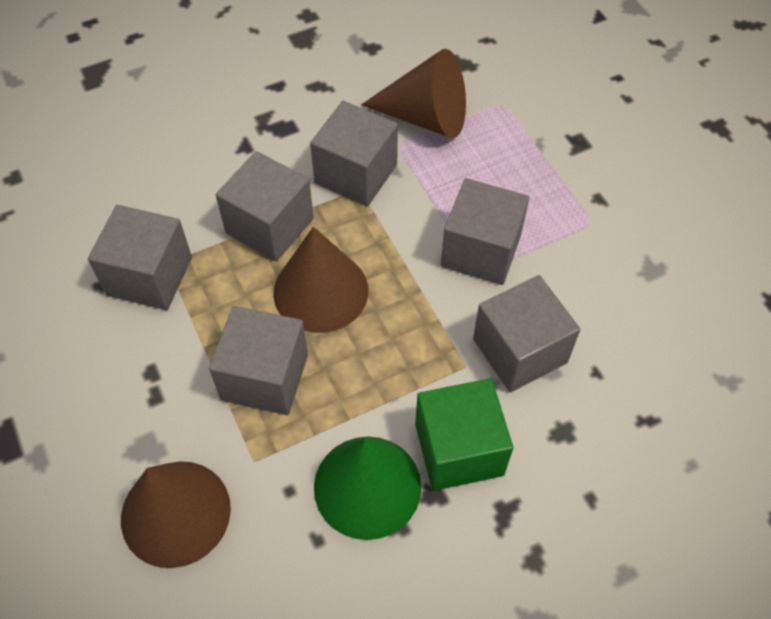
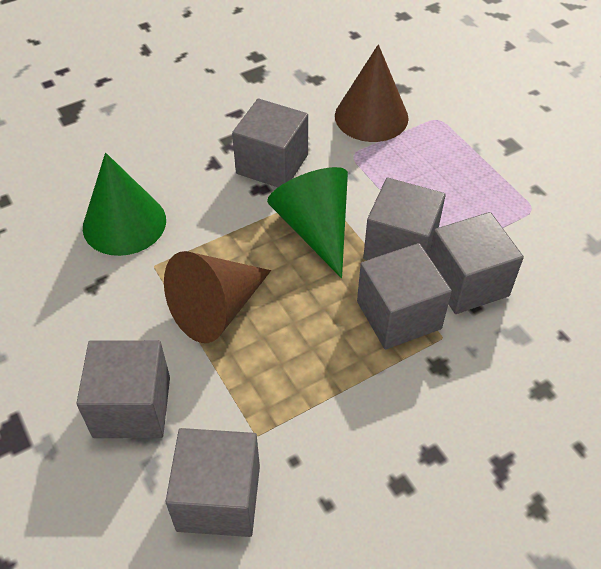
brown cone: [121,462,231,568] [273,227,368,333] [361,49,466,138] = 3 -> [164,251,271,343] [335,44,409,142] = 2
green cone: [314,437,421,540] = 1 -> [83,153,166,256] [267,167,348,278] = 2
green cube: [415,378,513,491] = 1 -> none = 0

